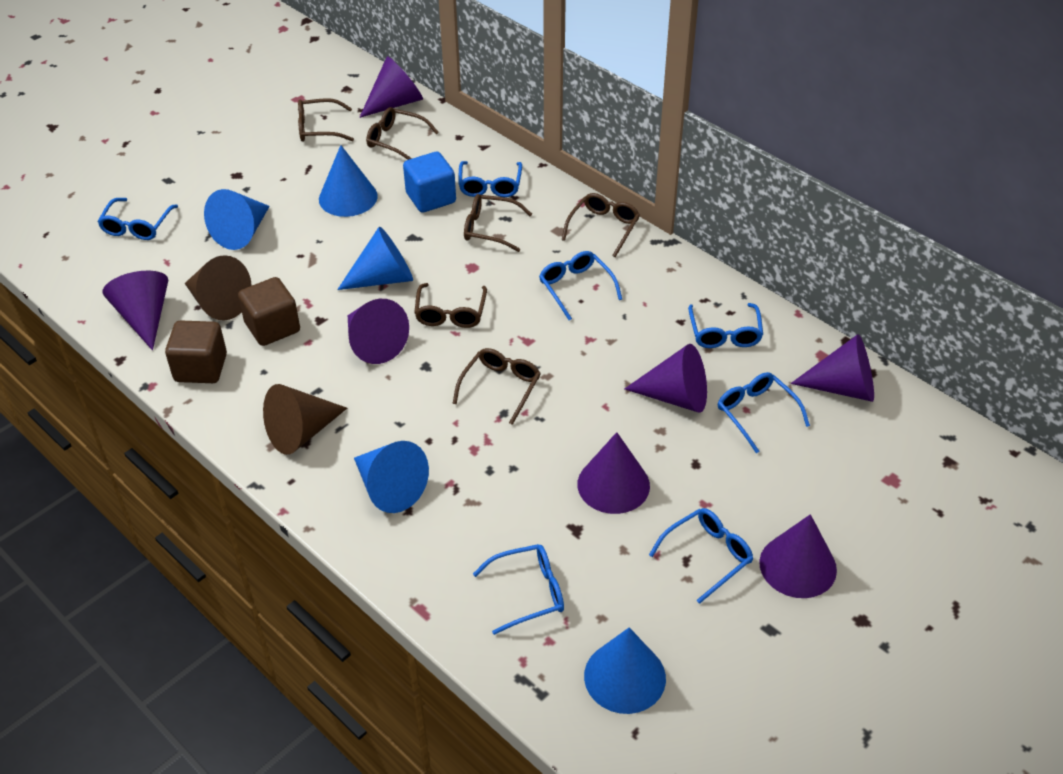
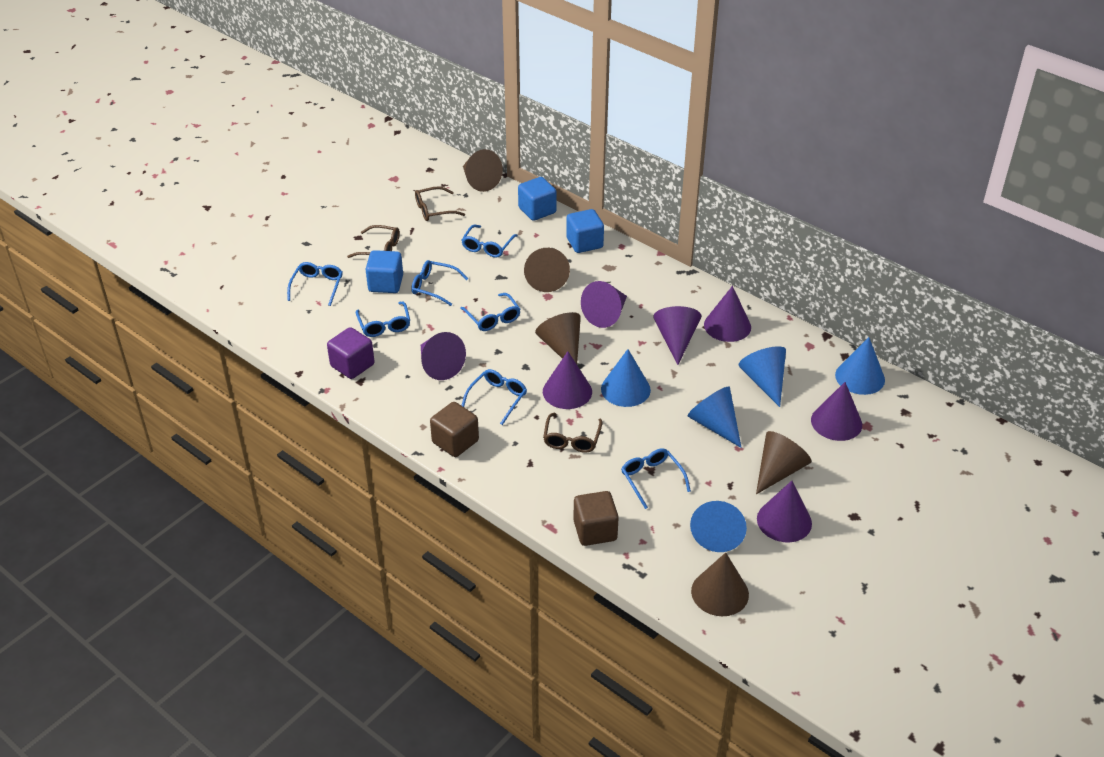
blue cube: [403,152,456,212] = 1 -> [366,250,403,293] [518,177,557,221] [566,209,604,253] = 3
brown cone: [185,255,251,320] [263,384,347,455] = 2 -> [463,149,503,192] [524,248,570,292] [535,312,581,364] [691,552,749,616] [756,431,812,494] = 5
brown glasses: [298,98,354,142] [366,107,439,160] [414,283,487,328] [452,348,541,425] [464,194,532,252] [562,193,640,257] = 6 -> [347,225,400,258] [415,186,465,221] [543,413,603,453] = 3
purple cube: none = 0 -> [327,327,375,379] = 1

